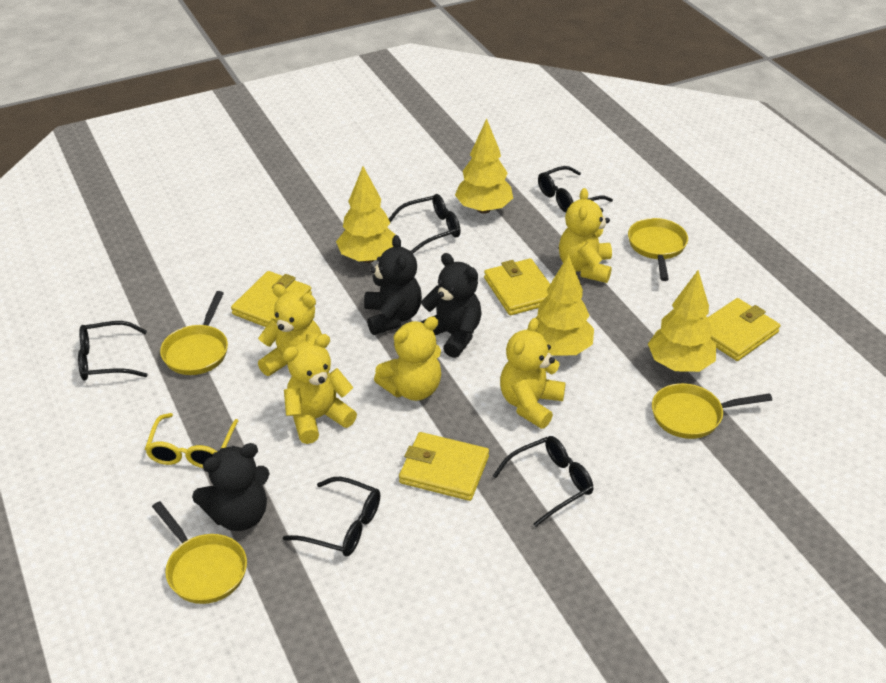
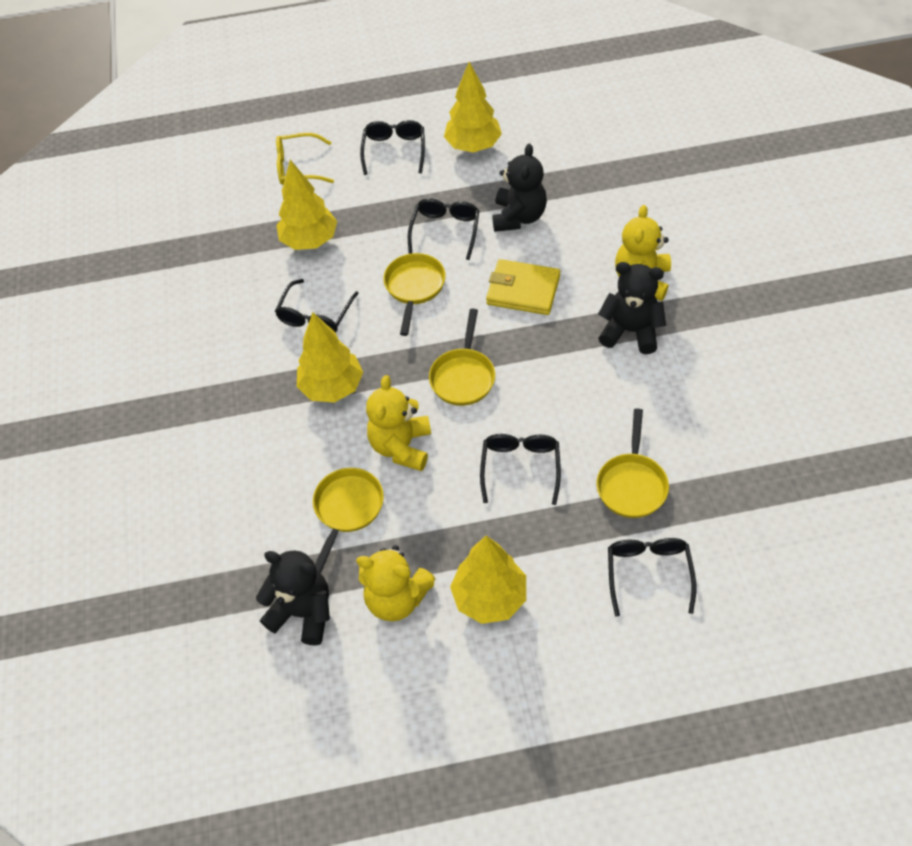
yellow teddy bear: [258,284,322,376] [283,334,357,444] [374,316,441,401] [500,318,566,429] [559,188,612,283] = 5 -> [356,545,435,621] [366,375,431,471] [615,205,671,301] = 3
yellow wallet: [231,271,312,327] [399,432,489,501] [484,258,550,315] [707,298,780,361] = 4 -> [486,259,560,315] = 1

